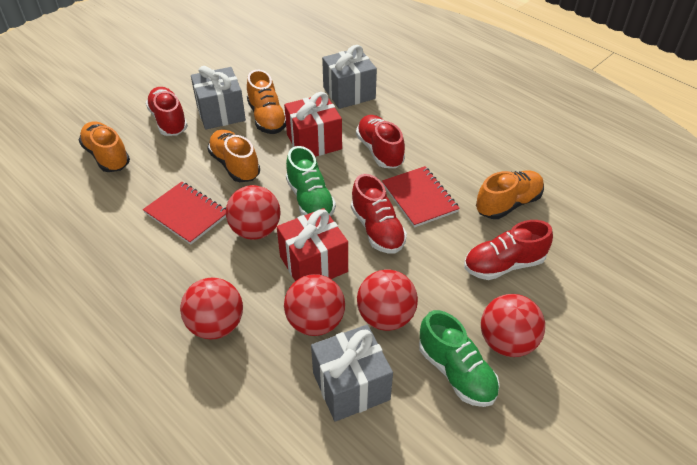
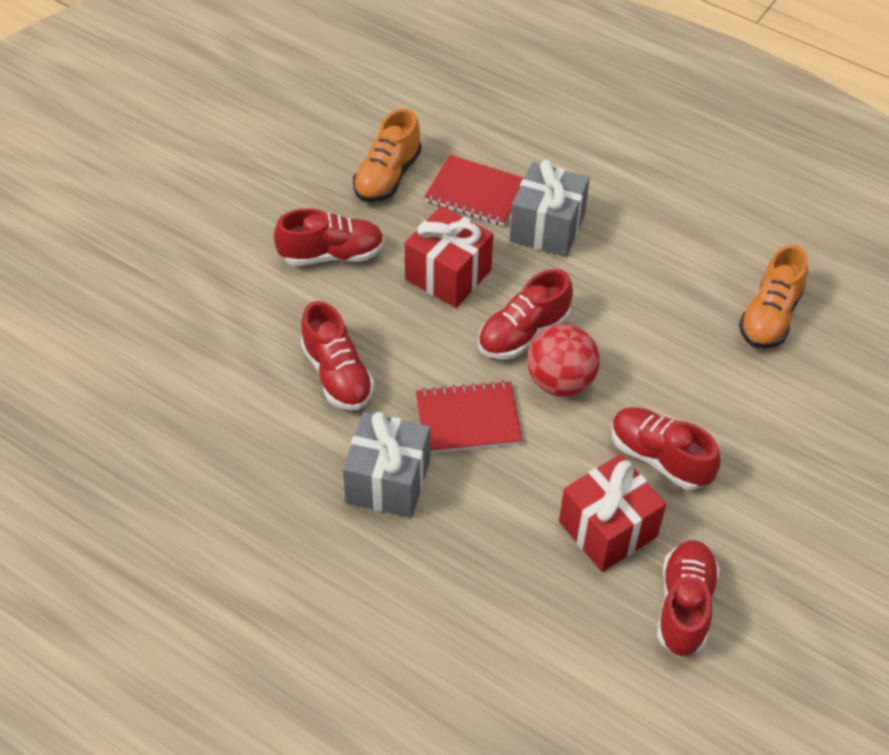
green shoe: [286,146,336,217] [419,310,500,407] = 2 -> none = 0
grey gift: [191,66,246,130] [311,325,393,422] [322,45,377,109] = 3 -> [343,412,430,518] [510,160,590,257] = 2
orange shoe: [79,122,130,172] [207,130,260,182] [247,70,286,134] [476,170,544,219] = 4 -> [353,108,422,202] [739,245,808,349] = 2
red ball: [180,277,243,339] [226,185,281,240] [284,274,345,336] [357,270,418,331] [481,294,545,357] = 5 -> [527,324,600,397] = 1
red shoe: [146,87,188,136] [351,174,407,254] [356,115,405,168] [464,220,553,280] = 4 -> [274,208,384,266] [301,301,375,410] [478,269,573,360] [612,407,721,490] [657,540,720,656] = 5

